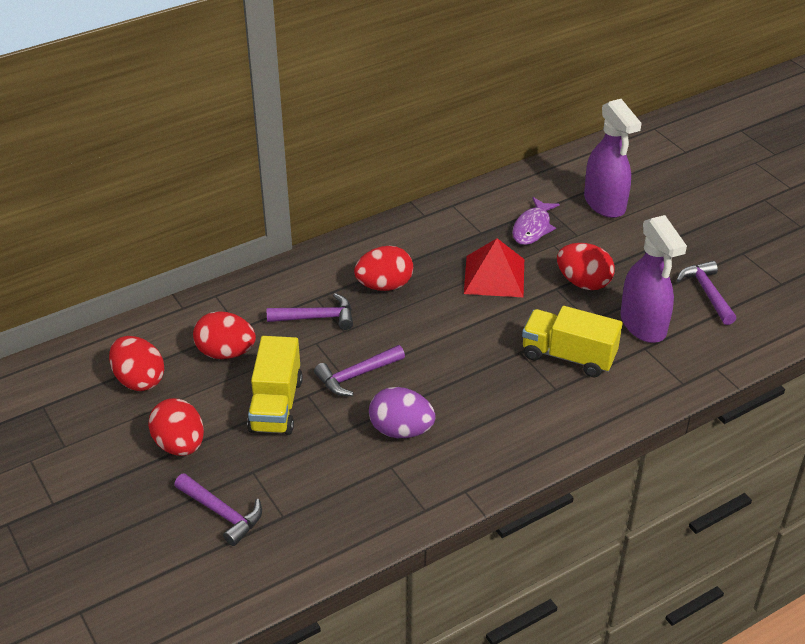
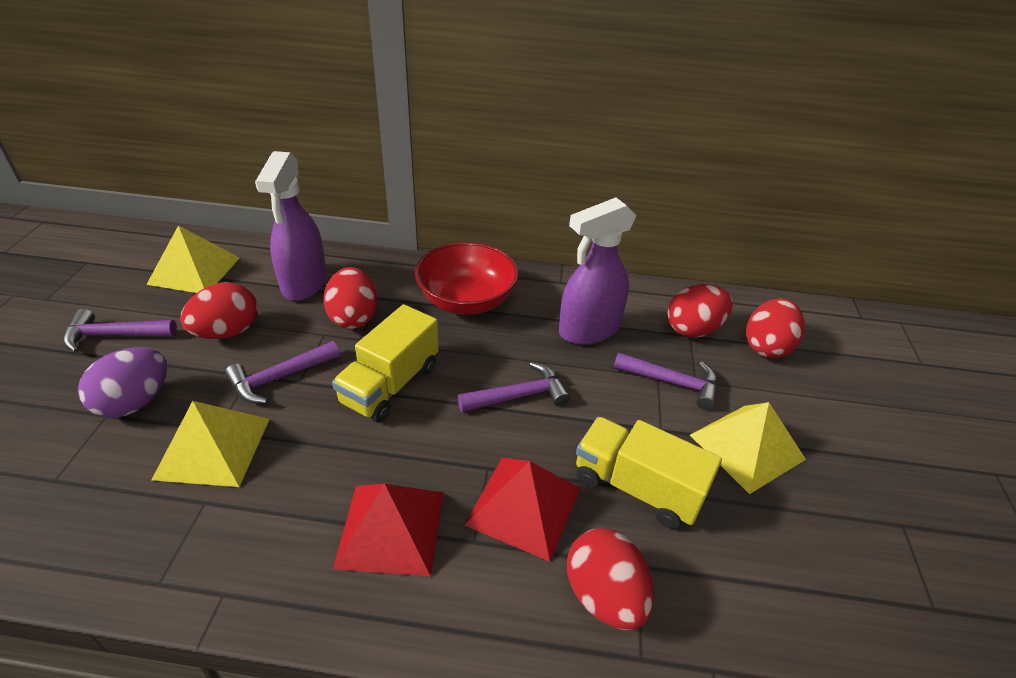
purple fish: [512,197,560,245] = 1 -> none = 0
red bowl: none = 0 -> [415,242,518,315] = 1
red pyramid: [464,238,524,298] = 1 -> [333,484,444,577] [465,458,581,562] = 2
yellow pyramid: none = 0 -> [146,225,240,293] [152,401,270,487] [690,402,806,494] = 3

